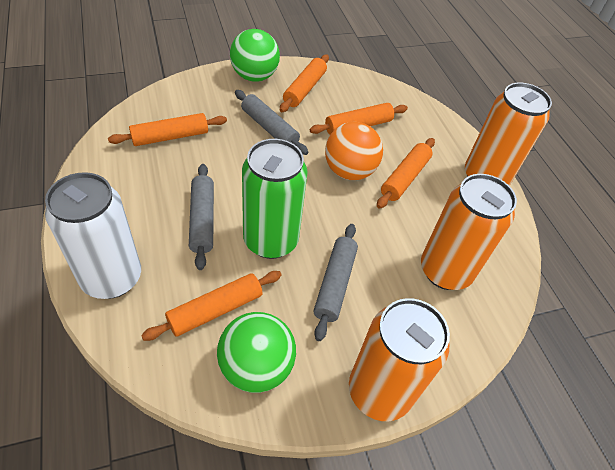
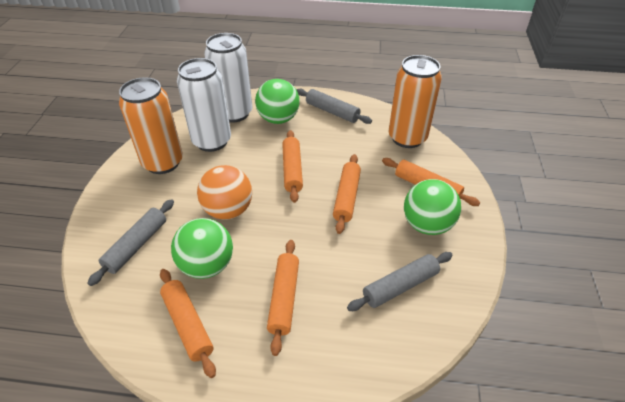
green ball: [217,312,296,393] [230,29,280,82] = 2 -> [171,218,233,279] [255,79,300,124] [404,179,461,235] = 3
green can: [242,139,308,259] = 1 -> none = 0
orange can: [349,298,450,421] [421,174,517,290] [465,83,552,185] = 3 -> [119,77,183,174] [388,55,442,148] = 2
white can: [45,172,141,299] = 1 -> [177,58,231,152] [204,33,252,123] = 2

